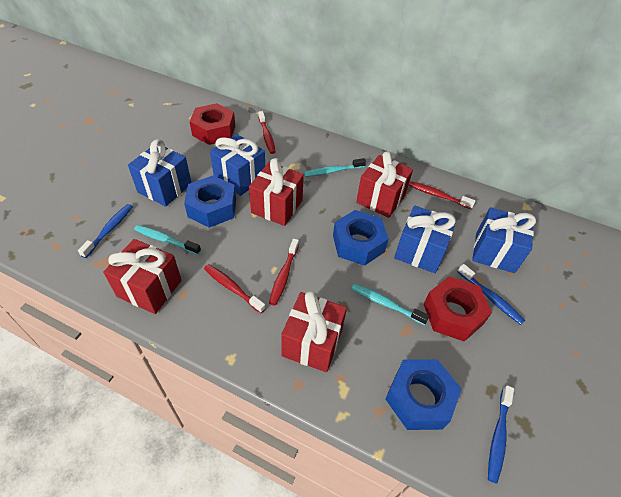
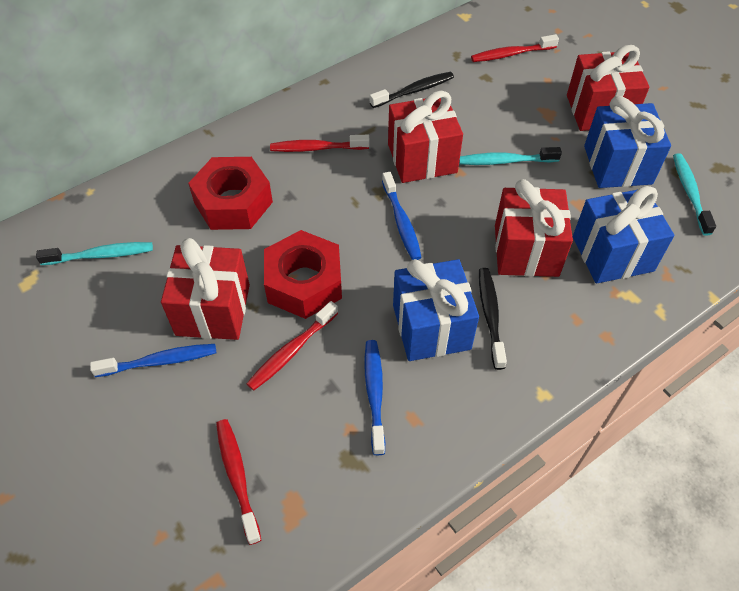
black toothbrush: none = 0 -> [370,72,454,108] [479,268,507,370] = 2
blue gift: [128,139,191,207] [210,134,265,196] [394,206,456,273] [472,207,536,273] = 4 -> [393,259,479,361] [573,186,674,283] [584,96,671,188] = 3
blue nut: [184,176,236,228] [333,210,389,266] [385,359,462,430] = 3 -> none = 0

